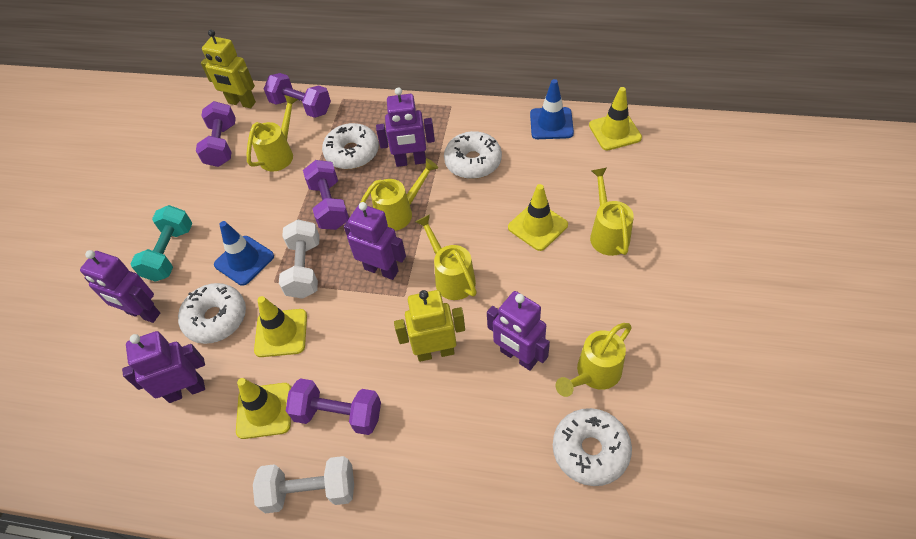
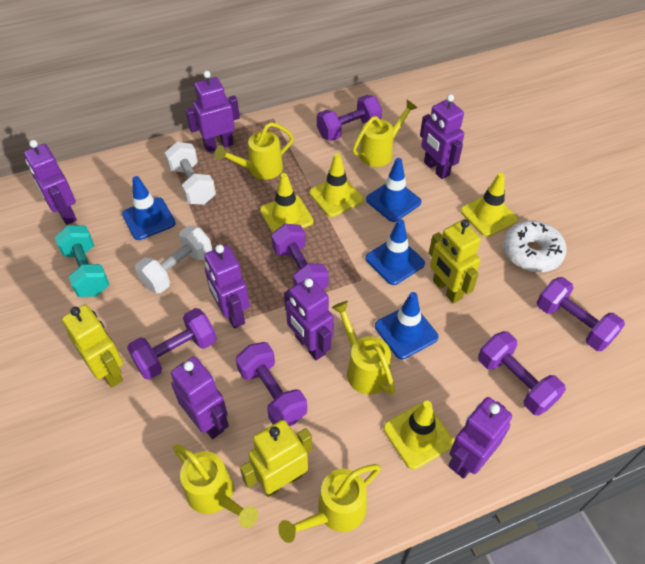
blue traffic cone: [214,221,274,286] [530,79,574,139] = 2 -> [122,176,176,240] [365,219,425,285] [366,158,422,222] [375,292,438,359] = 4
purple dumbbell: [196,101,236,167] [264,73,331,118] [286,378,381,435] [303,160,349,230] = 4 -> [127,308,217,380] [236,342,307,426] [271,224,329,290] [317,95,382,141] [478,331,566,416] [537,277,625,351] = 6
purple robot: [80,250,160,323] [122,331,205,403] [344,202,406,280] [376,87,435,167] [487,291,550,371] = 5 -> [24,140,77,225] [171,357,229,439] [186,71,240,152] [204,244,250,328] [284,277,334,360] [420,94,464,179] [448,397,512,479] = 7
white donut: [178,283,246,344] [322,123,379,169] [444,131,502,179] [553,408,632,486] = 4 -> [503,220,567,273] = 1
yellow robot: [201,30,256,108] [394,290,465,362] = 2 -> [62,304,123,388] [240,420,312,497] [429,219,481,304] = 3

